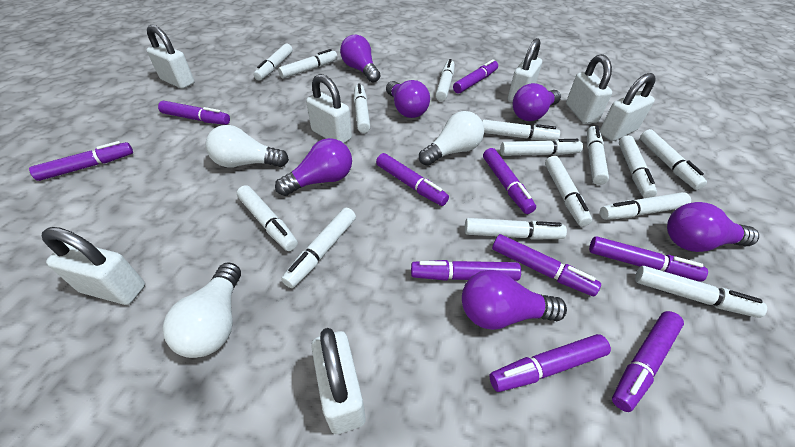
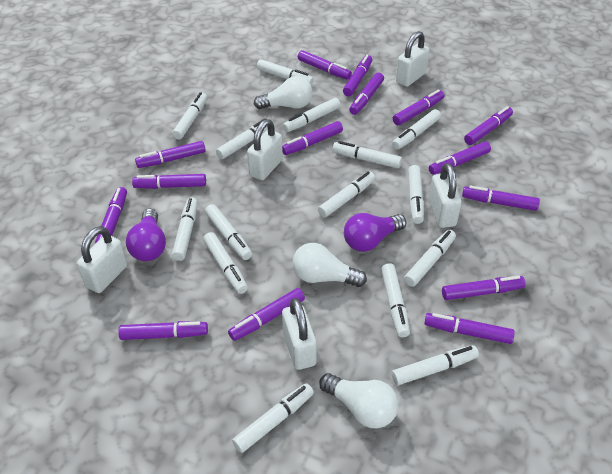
purple light bulb: [275,138,352,196] [340,35,380,83] [386,80,430,118] [462,270,567,330] [513,83,561,121] [667,202,759,252] = 6 -> [126,208,166,261] [344,213,406,252] = 2
purple marker: [29,141,133,181] [158,101,230,125] [376,153,449,206] [411,260,521,281] [453,59,498,94] [483,148,536,214] [489,334,611,392] [492,234,601,296] [589,236,708,282] [612,311,684,412] = 10 -> [95,187,127,244] [118,321,208,340] [132,174,206,189] [135,141,206,168] [228,288,305,341] [282,121,343,155] [298,50,352,80] [343,55,372,96] [349,73,384,115] [393,89,444,125] [424,313,515,344] [429,141,491,175] [442,276,526,300] [462,186,540,211] [464,106,513,145] = 15
white padlock: [42,227,145,305] [147,25,195,89] [306,74,352,143] [311,328,366,434] [508,38,542,102] [566,54,612,124] [600,73,656,141] = 7 -> [77,226,127,293] [247,119,283,180] [282,298,316,370] [396,31,429,87] [429,163,462,228] = 5

